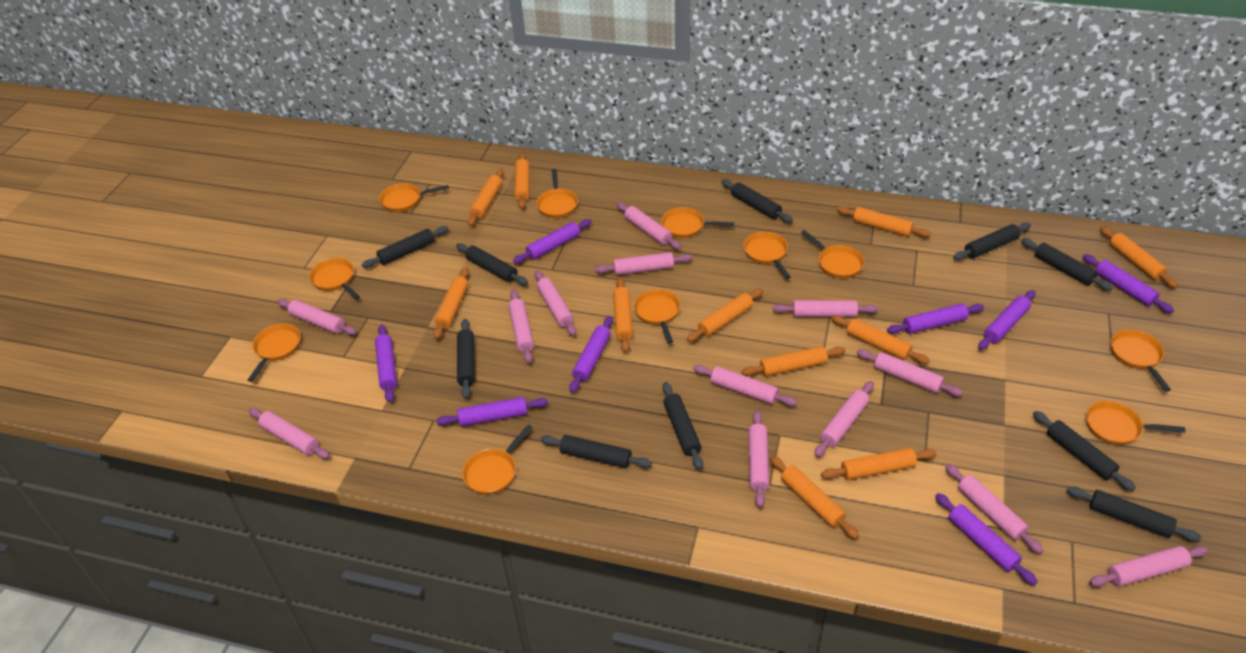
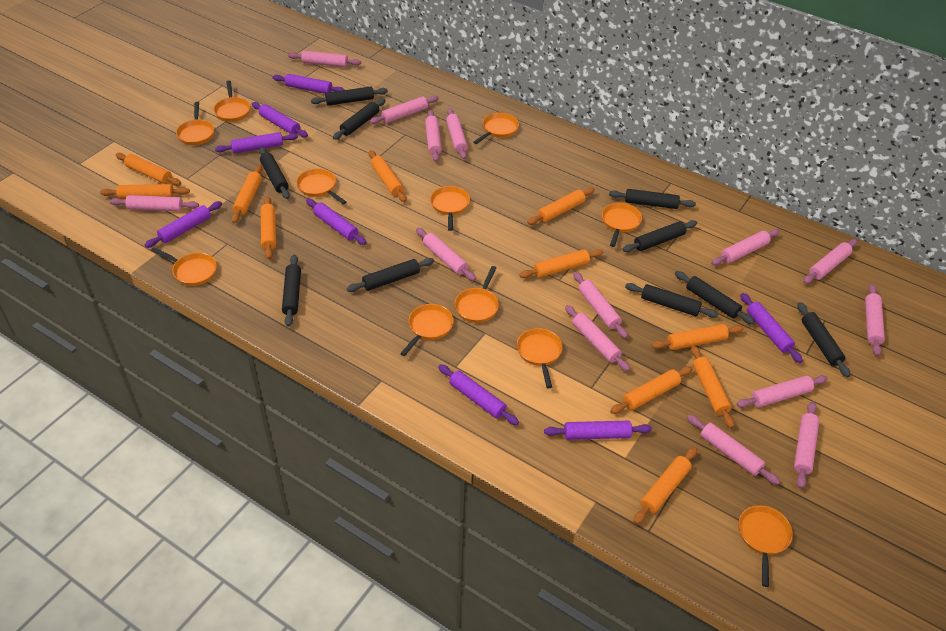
pink rolling pin: [248,408,330,459] [277,299,357,335] [508,290,534,363] [535,270,576,336] [595,252,692,275] [616,202,681,249] [693,365,797,406] [748,410,769,508] [773,300,878,317] [814,381,874,457] [857,349,963,396] [945,464,1043,553] [1089,546,1209,587] = 13 -> [110,195,199,212] [288,51,361,67] [370,96,439,124] [416,228,476,281] [425,110,442,162] [446,108,468,159] [565,305,630,372] [573,272,628,338] [687,415,780,485] [711,229,779,265] [737,375,828,408] [794,401,819,489] [803,239,858,284] [865,284,885,356] = 14

